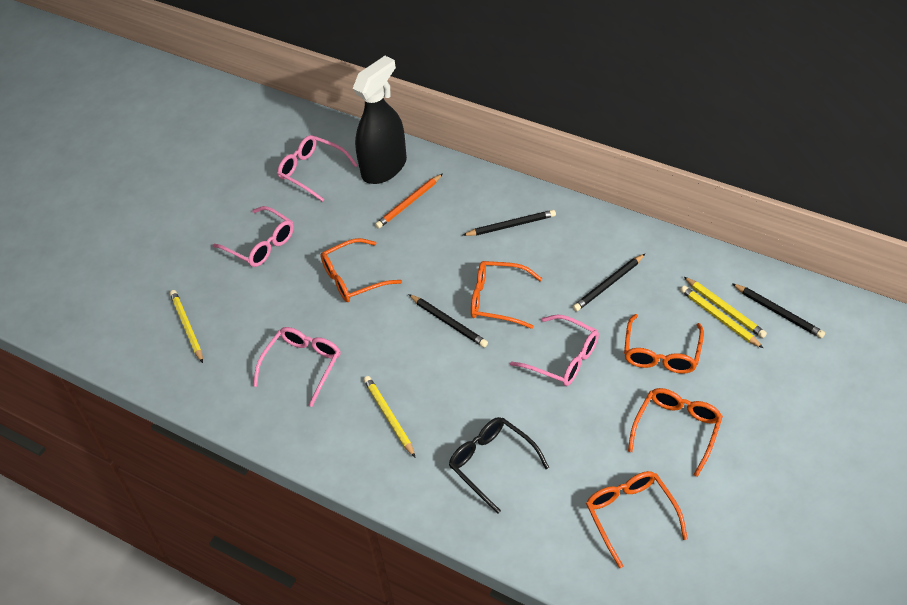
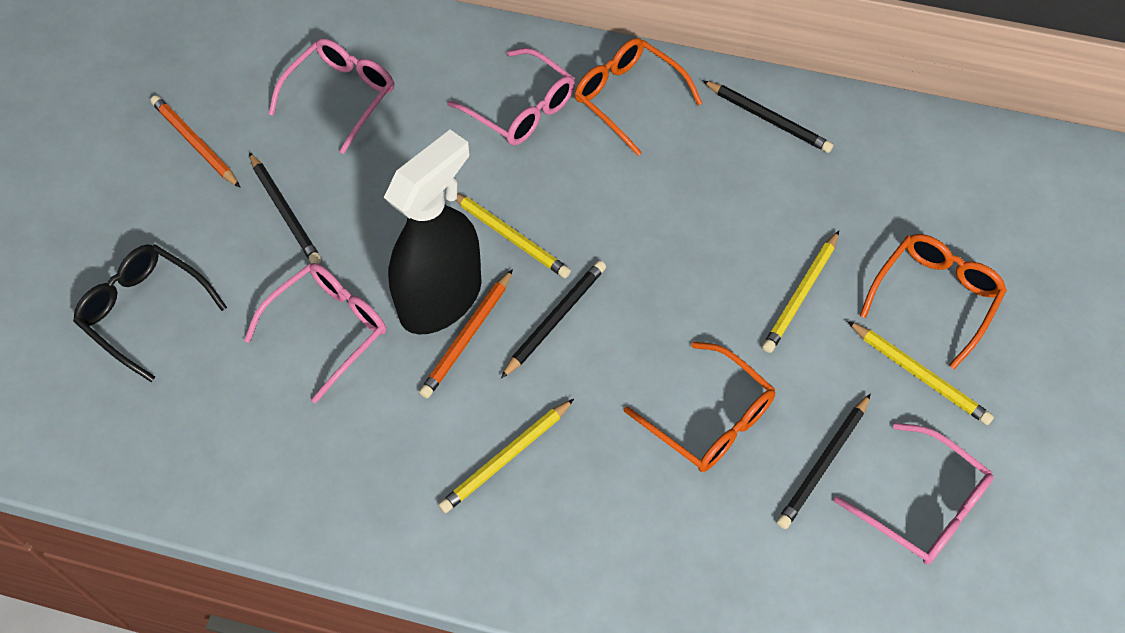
orange glasses: [320,238,402,302] [471,261,542,329] [586,471,688,568] [624,314,704,374] [628,388,723,477] = 5 -> [575,38,702,156] [624,342,776,472] [860,234,1007,369] = 3
orange pencil: [375,173,443,229] = 1 -> [150,95,241,188] [419,269,513,398] = 2

